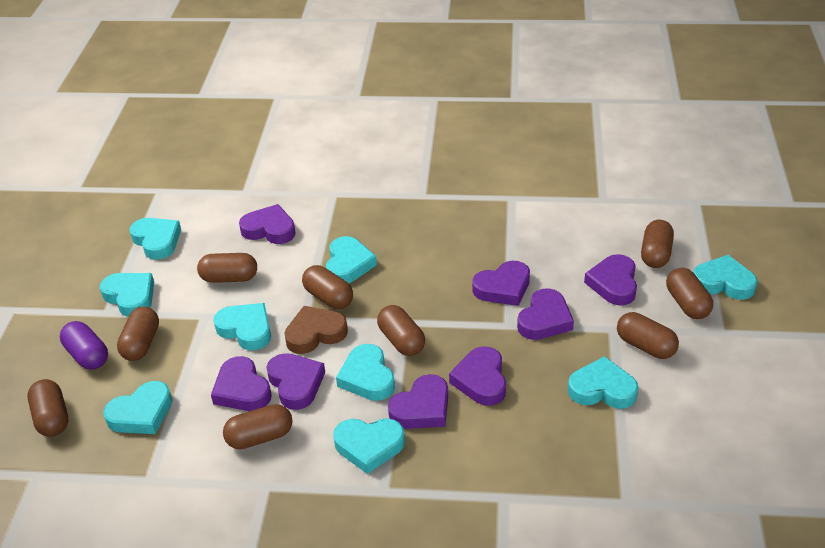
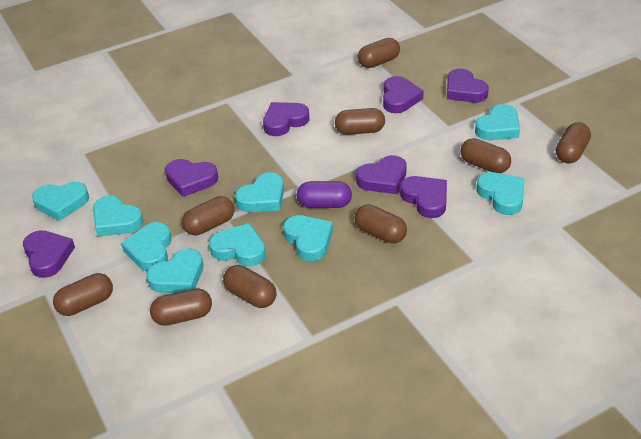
brown heart: [284,306,348,354] = 1 -> none = 0
purple heart: [211,356,272,411] [239,204,296,244] [266,353,325,410] [388,374,448,429] [449,346,506,406] [472,261,530,306] [517,288,574,340] [584,254,637,306] = 8 -> [23,230,75,278] [165,159,218,197] [263,102,310,136] [356,155,407,194] [383,76,424,113] [400,176,447,218] [447,69,489,103] = 7

